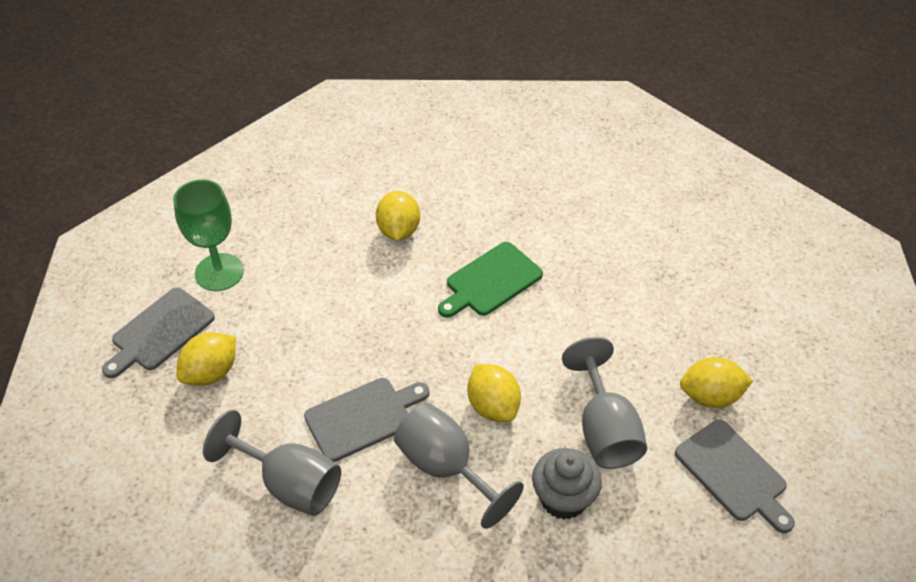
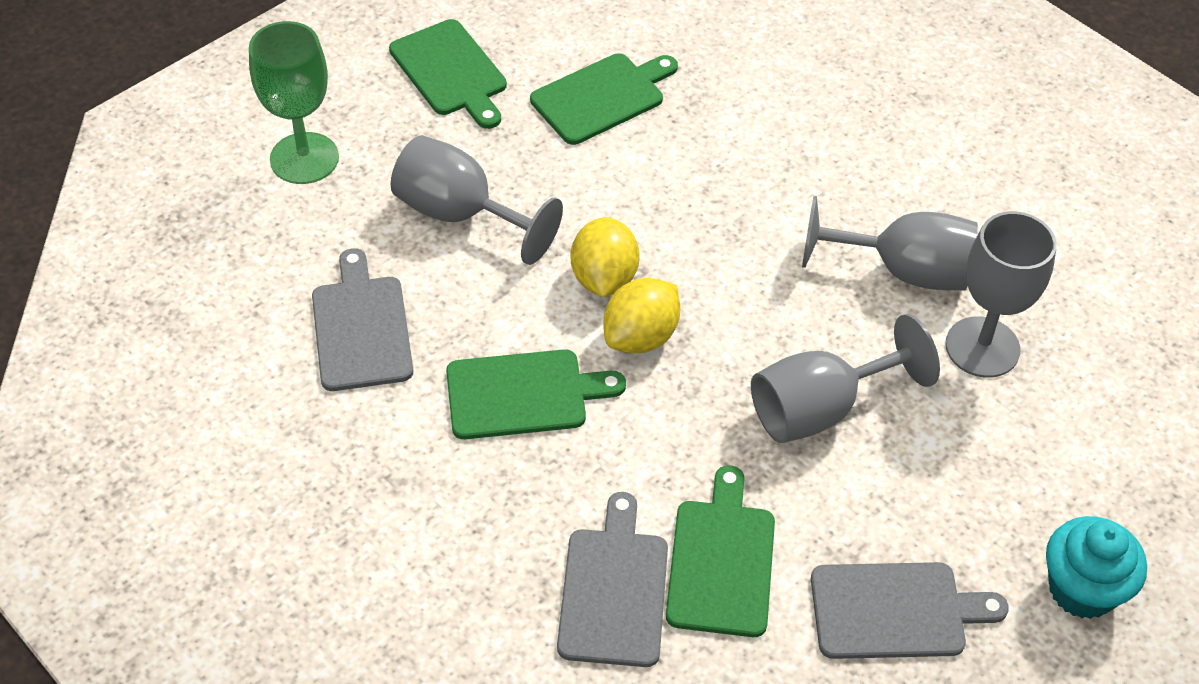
green cutting board: [438,242,543,318] = 1 -> [389,19,507,129] [446,349,626,439] [530,53,678,145] [666,465,775,637] = 4
grey cupcake: [532,448,602,520] = 1 -> none = 0
grey goblet: [203,410,341,516] [394,403,524,529] [562,337,647,469] = 3 -> [390,135,563,265] [751,314,940,443] [802,196,978,291] [945,211,1057,378] = 4
turquoise cupcake: none = 0 -> [1046,516,1147,619] = 1
yellow lemon: [176,332,236,386] [376,191,420,241] [467,364,521,422] [680,357,753,408] = 4 -> [571,217,640,297] [603,278,680,353] = 2

